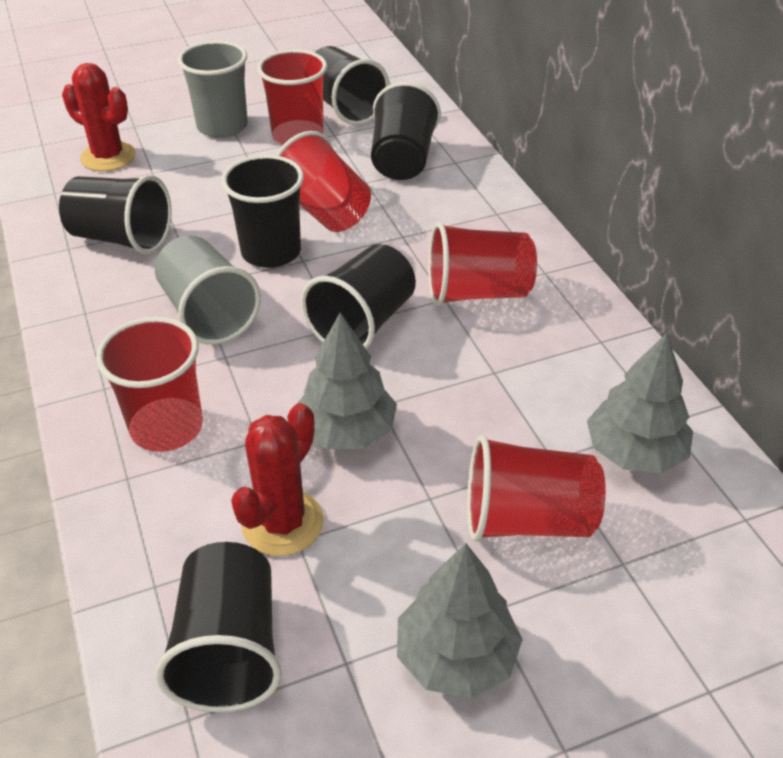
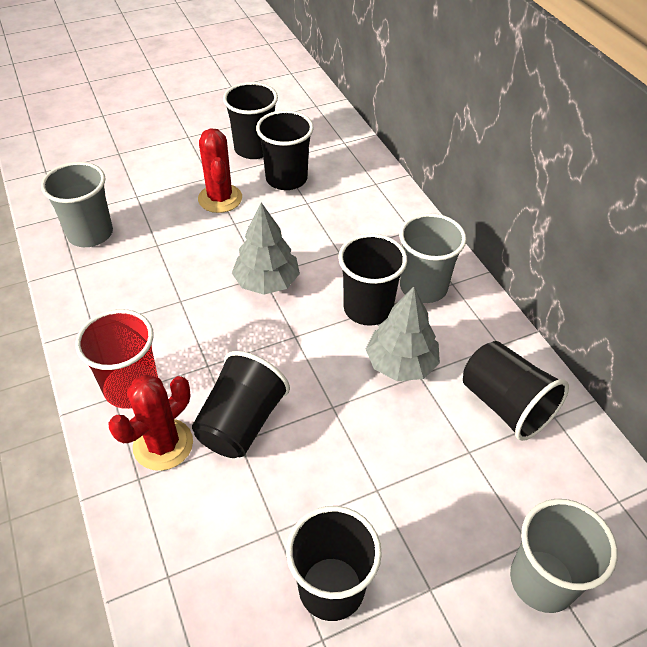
grey cup: [155,235,261,345] [178,41,248,138] = 2 -> [41,162,113,247] [399,213,466,303] [510,499,618,613] = 3
grey tree: [297,312,397,449] [397,543,523,698] [587,333,693,473] = 3 -> [232,202,300,295] [366,287,440,381] = 2
red cup: [96,317,203,452] [257,49,327,145] [276,131,371,232] [428,222,537,306] [467,435,606,541] = 5 -> [75,309,158,409] = 1

